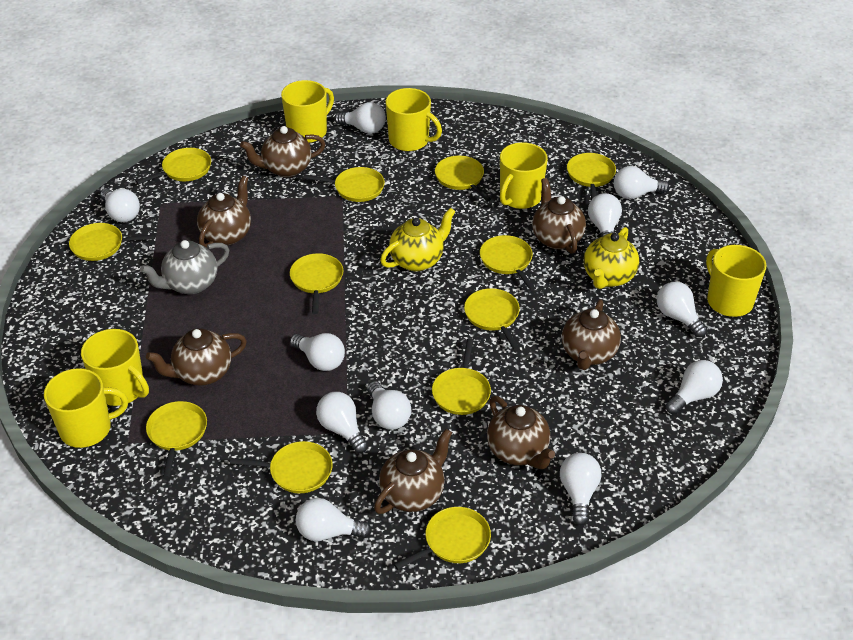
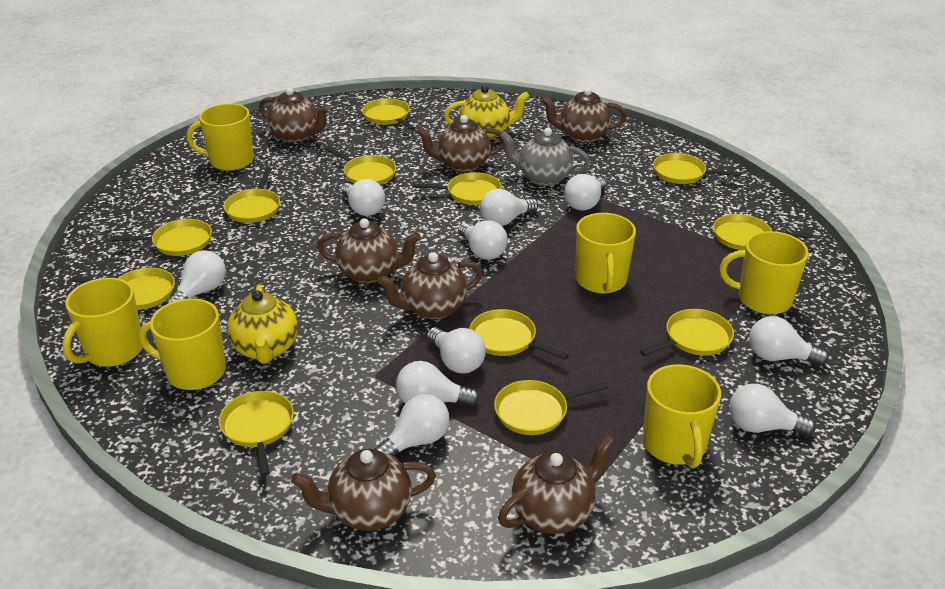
white light bulb: [100,189,140,222] [290,333,345,371] [296,498,372,541] [316,392,368,453] [334,102,386,134] [367,381,411,430] [560,453,601,525] [588,193,622,237] [614,166,669,199] [657,282,707,337] [666,360,723,415] = 11 -> [166,250,226,304] [341,179,385,216] [375,394,449,457] [396,361,480,407] [427,327,486,373] [458,221,508,260] [480,189,538,226] [564,174,606,211] [730,384,815,436] [749,316,828,366] = 10

